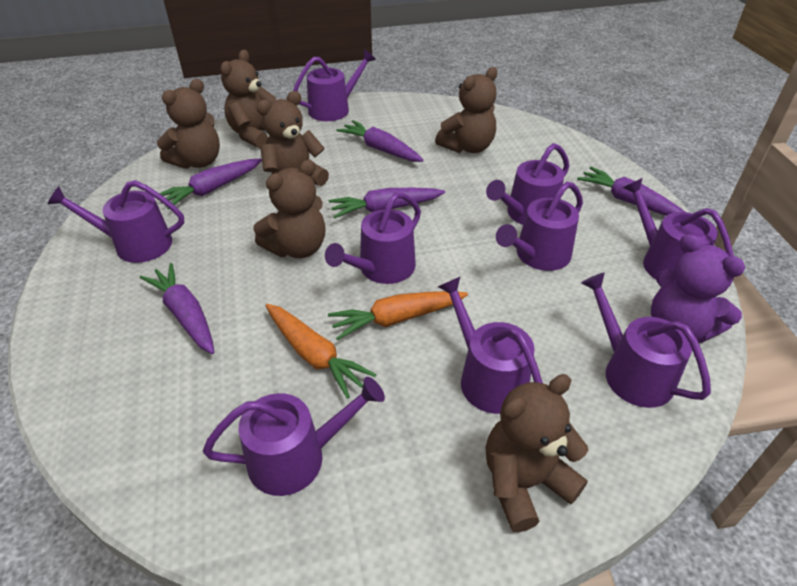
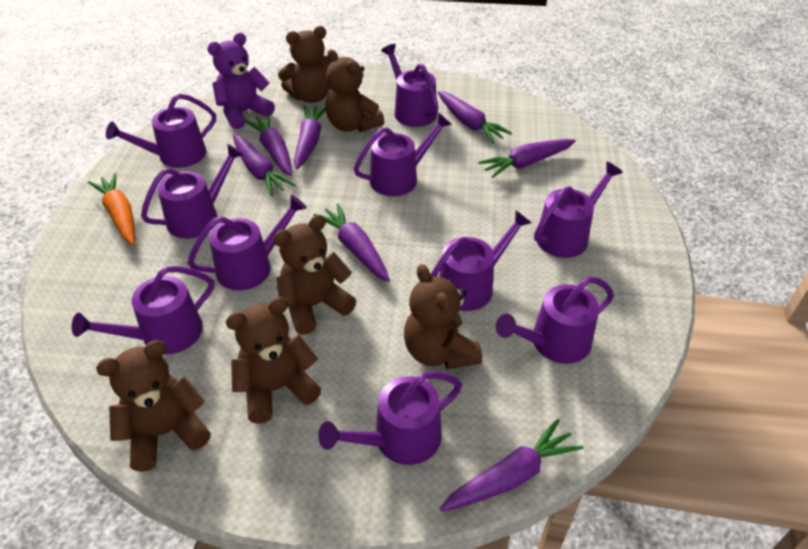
orange carrot: [266,304,377,399] [328,291,468,340] = 2 -> [88,173,135,246] = 1
purple carrot: [140,263,214,354] [159,159,262,210] [329,188,445,218] [336,120,423,162] [577,167,685,216] = 5 -> [233,135,296,196] [244,114,292,176] [294,106,326,169] [313,203,390,282] [438,91,512,143] [440,419,583,512] [478,139,576,178] = 7
purple watering can: [47,180,184,263] [203,377,385,496] [293,49,376,121] [325,192,421,284] [438,277,543,414] [486,143,569,225] [496,181,583,271] [581,273,711,408] [622,178,734,279] = 9 -> [72,266,214,354] [106,93,216,168] [141,144,244,238] [187,195,307,290] [318,371,462,465] [354,113,452,196] [381,44,439,127] [430,211,532,311] [496,277,614,364] [534,162,623,258] = 10

